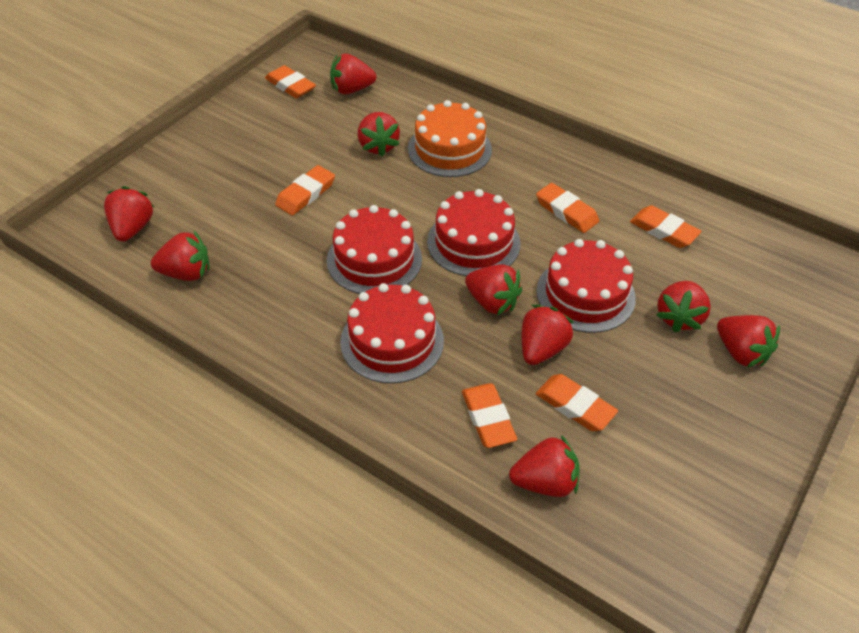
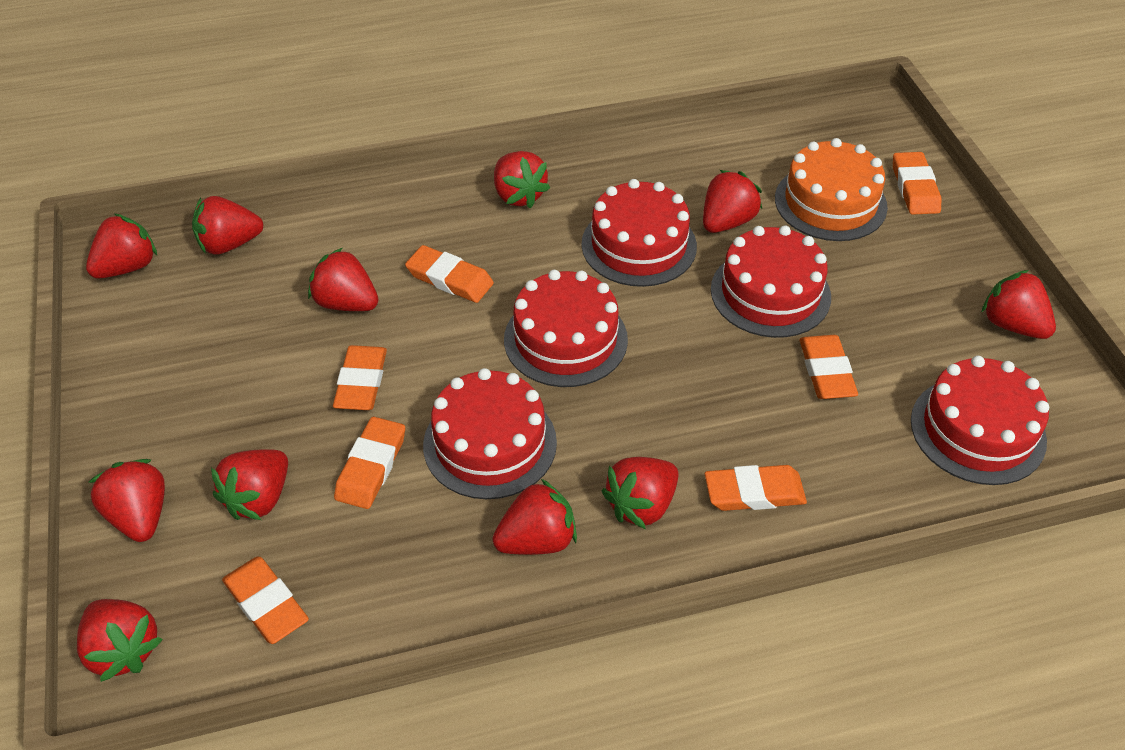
orange eraser: [265,65,316,98] [275,165,335,215] [462,383,517,448] [536,183,599,233] [536,374,618,431] [630,205,702,248] = 6 -> [222,557,309,644] [333,345,387,410] [334,417,405,509] [405,245,494,303] [705,465,807,511] [799,335,858,399] [893,152,941,215] = 7
red cake: [327,205,422,294] [340,283,444,384] [427,189,520,276] [537,239,636,333] = 4 -> [423,368,557,499] [504,270,628,387] [581,179,697,287] [711,226,831,338] [911,356,1049,485] = 5
red strawberry: [104,186,154,242] [151,231,210,281] [330,53,376,95] [358,112,400,157] [465,264,522,315] [509,435,579,497] [522,305,574,365] [656,281,711,332] [717,315,780,367] = 9 -> [77,599,163,682] [86,214,157,279] [88,459,165,542] [192,196,264,255] [211,449,288,520] [308,248,379,311] [492,479,577,555] [494,151,550,209] [602,457,679,529] [703,170,762,233] [981,270,1056,339] = 11

